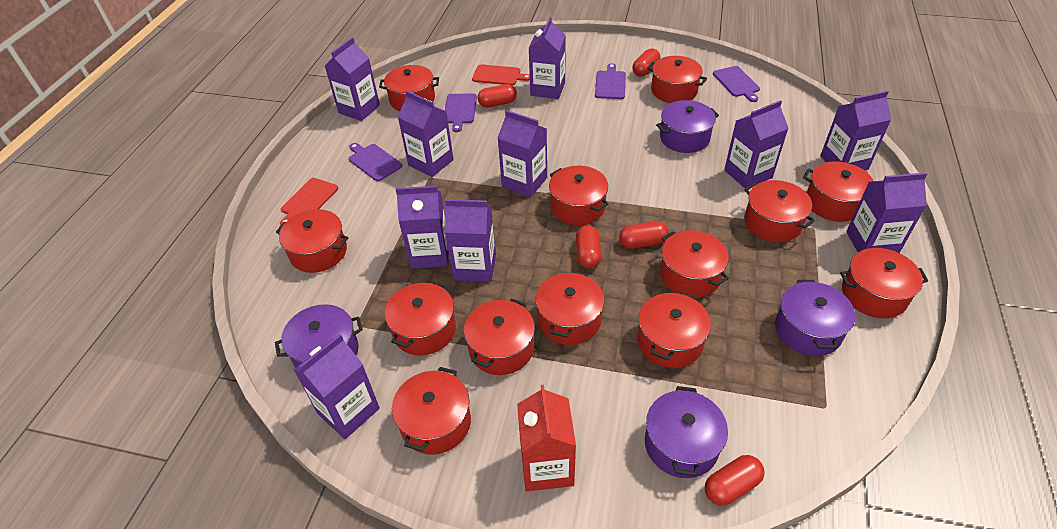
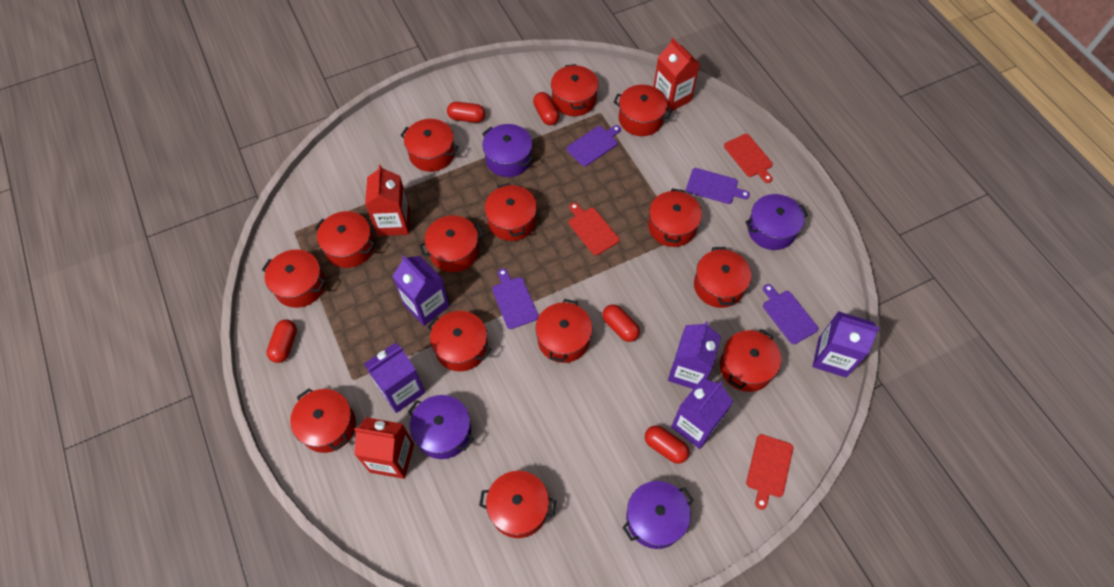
purple carton: [294,334,380,439] [325,37,380,121] [396,186,449,269] [398,91,454,177] [445,199,496,282] [498,110,547,197] [529,17,566,99] [724,100,789,189] [820,91,891,170] [846,173,927,253] = 10 -> [364,343,425,413] [392,255,449,326] [668,321,721,389] [671,379,733,449] [813,311,880,377] = 5
red carton: [517,385,576,491] = 1 -> [354,417,414,479] [365,165,410,236] [653,38,700,112] = 3
red cutting board: [280,178,338,225] [472,64,530,85] = 2 -> [569,203,619,255] [724,134,773,183] [746,434,793,510] = 3
red pot: [276,209,348,273] [379,65,439,111] [385,281,456,355] [392,367,471,455] [464,298,535,375] [536,271,605,345] [549,166,608,225] [637,291,711,368] [647,56,707,103] [660,230,729,298] [744,180,815,242] [803,161,873,222] [840,248,928,318] = 13 -> [262,249,326,308] [290,388,356,453] [315,211,375,268] [400,119,459,172] [419,215,484,272] [427,311,491,371] [479,471,556,538] [485,183,537,241] [536,299,592,363] [551,64,598,116] [613,85,672,136] [648,189,702,247] [694,247,751,308] [720,329,781,392] = 14

